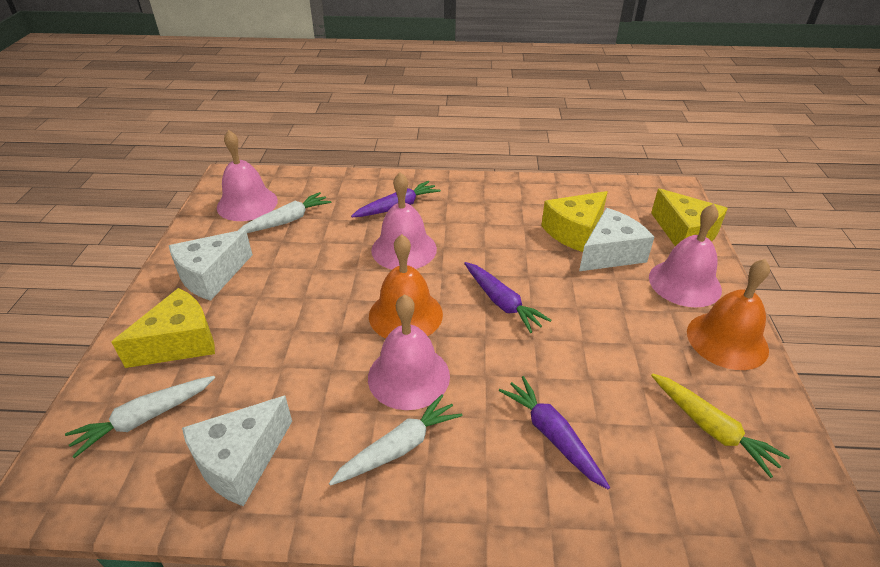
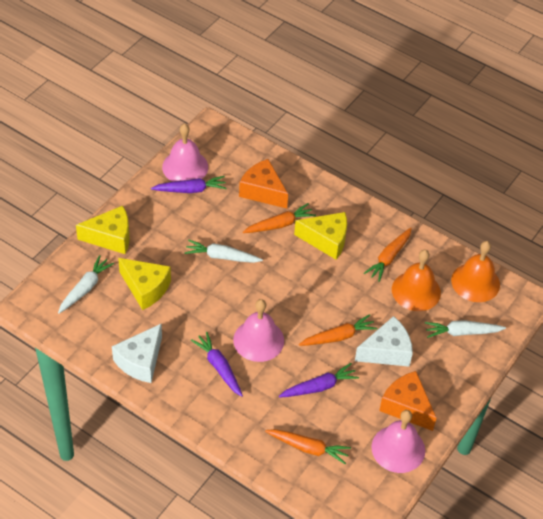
orange carrot: none = 0 -> [243,203,316,233] [265,429,351,464] [299,314,378,346] [364,228,412,282] = 4
orange cheese: none = 0 -> [239,159,288,209] [379,371,436,431] = 2
pink bell: [217,130,278,221] [368,294,450,410] [371,172,437,269] [649,204,722,308] = 4 -> [162,124,208,182] [233,299,284,362] [371,410,425,473] = 3
white cheese: [169,229,253,301] [182,395,292,506] [579,208,654,271] = 3 -> [112,324,162,383] [355,316,413,367] = 2
yellow carrot: [651,373,790,478] = 1 -> none = 0

